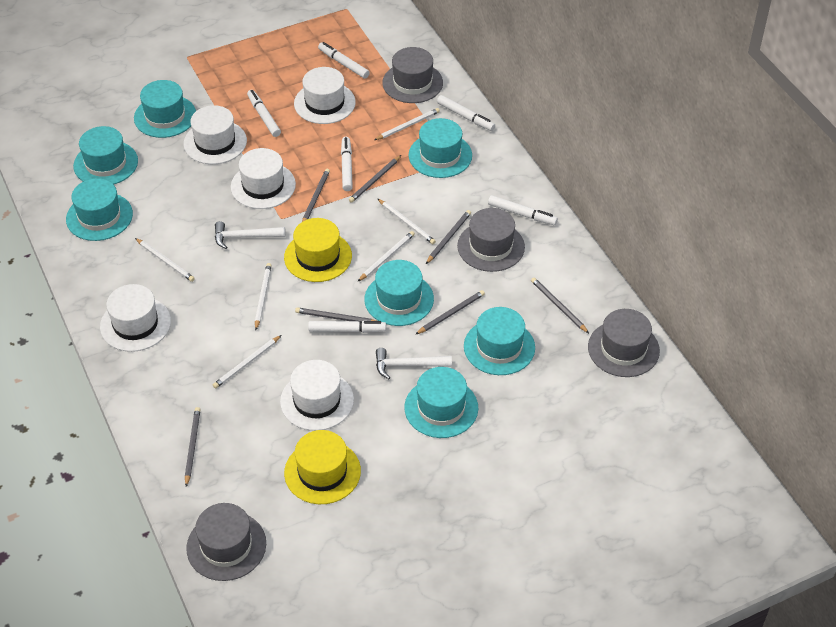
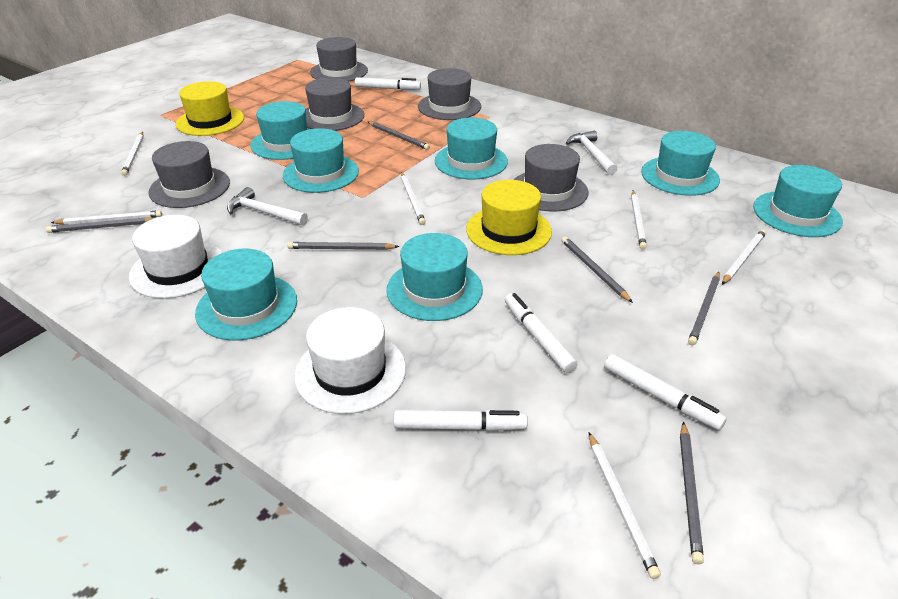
grey hat: [186,503,266,581] [382,47,443,103] [457,208,525,272] [588,309,660,377] = 4 -> [148,141,230,208] [305,78,364,131] [310,37,368,82] [418,68,481,120] [513,144,589,212] = 5
grey pencil: [185,407,201,487] [295,307,376,322] [302,169,330,222] [349,155,401,203] [415,290,485,335] [426,210,471,264] [531,278,589,333] = 7 -> [46,217,154,233] [287,242,399,250] [368,122,430,150] [562,236,633,303] [680,421,704,564] [688,272,720,345] = 6
white hat: [100,284,171,352] [183,105,247,164] [231,148,296,209] [280,360,354,431] [294,67,356,124] = 5 -> [129,215,223,299] [294,307,406,414] = 2
white marker: [247,90,281,137] [308,321,386,333] [318,42,370,79] [341,137,353,191] [437,95,495,131] [488,195,558,225] = 6 -> [355,77,421,90] [394,410,528,431] [505,293,578,373] [604,354,727,430] = 4

